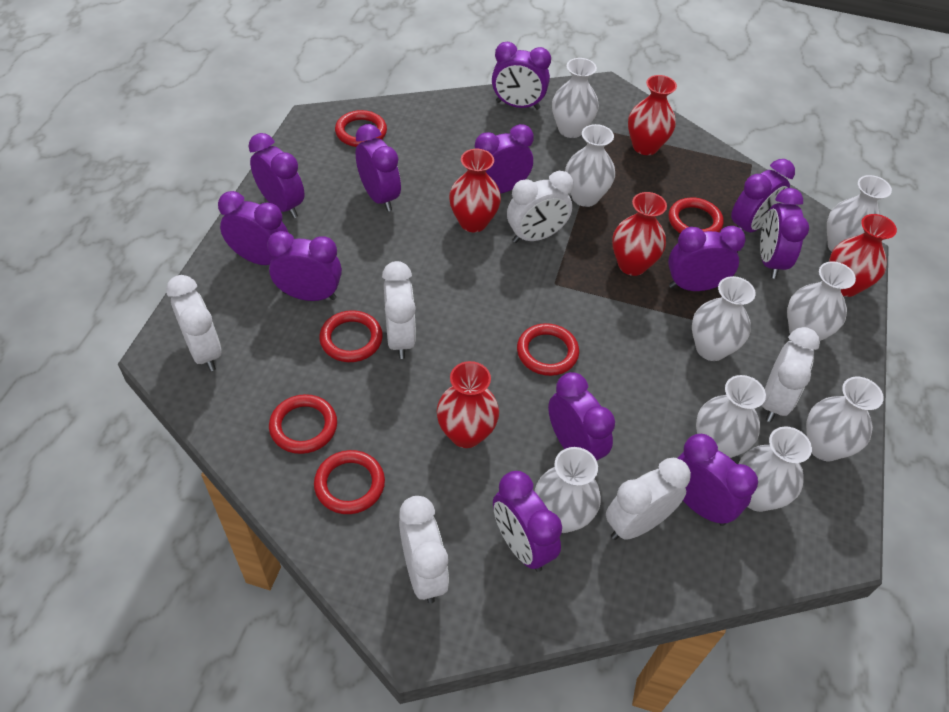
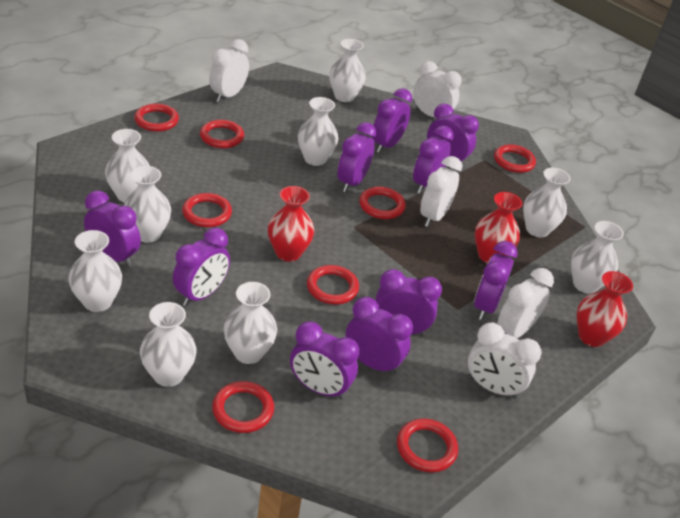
purple clock: [218,191,288,265] [249,133,305,218] [267,231,342,301] [356,124,401,212] [475,124,534,194] [492,42,551,110] [493,471,562,572] [548,372,615,461] [668,226,746,291] [678,434,758,526] [731,159,795,232] [760,188,809,279] = 12 -> [84,190,141,267] [173,228,230,306] [290,321,359,400] [337,122,376,192] [346,297,413,375] [372,88,412,153] [375,269,442,335] [413,126,454,194] [427,103,479,168] [474,241,518,320] = 10
red ring: [269,394,337,454] [314,450,385,514] [319,310,383,362] [335,110,387,147] [517,323,579,376] [669,198,724,233] = 6 -> [134,104,179,132] [182,193,232,227] [200,120,244,148] [212,381,274,433] [307,265,359,305] [359,187,406,219] [397,418,458,473] [494,144,536,173] = 8
red vase: [436,361,499,448] [449,149,501,232] [612,192,667,276] [628,75,677,155] [829,214,897,297] = 5 -> [268,186,314,262] [475,192,522,263] [576,271,633,347] = 3
white clock: [166,275,222,371] [382,261,416,359] [399,496,449,604] [507,171,573,243] [606,458,691,540] [762,327,820,422] = 6 -> [209,39,249,102] [413,61,462,117] [420,156,462,227] [468,322,542,399] [498,268,554,338] = 5

